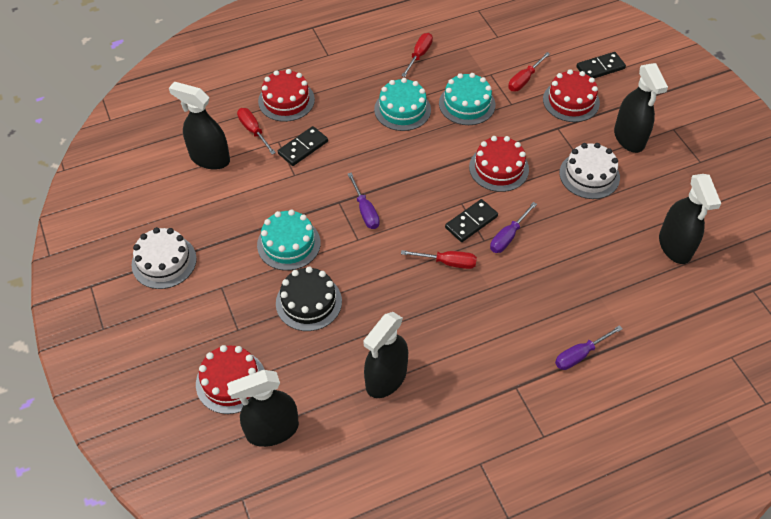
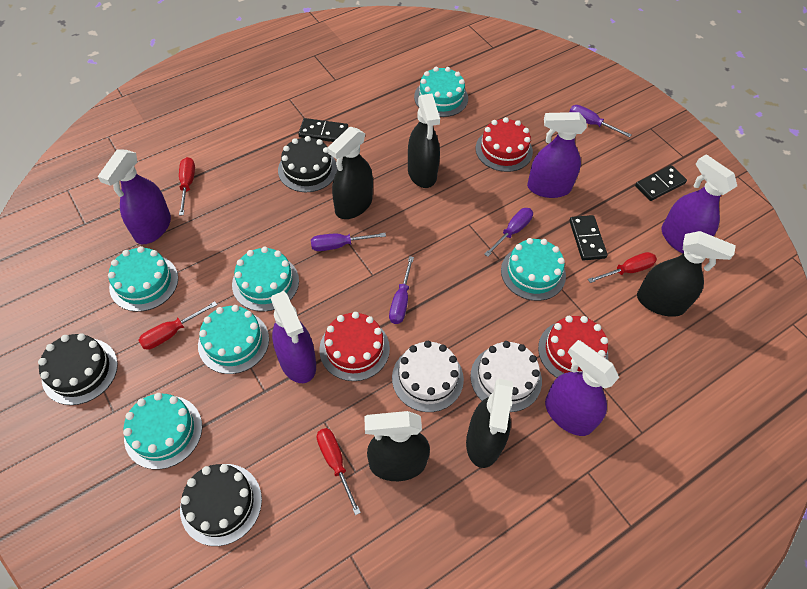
black cake: [276,267,342,331] = 1 -> [38,333,118,405] [180,464,262,546] [278,136,337,192] = 3
purple screwdriver: [348,173,380,229] [490,202,537,253] [555,325,623,370] = 3 -> [311,233,386,251] [389,256,414,324] [484,208,533,257] [569,105,631,137] = 4
purple spray bottle: none = 0 -> [98,149,171,244] [271,291,316,383] [527,112,587,198] [545,340,619,436] [662,154,737,253] = 5
red cake: [196,345,265,414] [258,69,315,122] [469,136,529,192] [543,69,600,122] = 4 -> [319,312,390,381] [476,117,533,172] [538,316,608,378] = 3
turquoise cake: [257,210,321,271] [374,78,431,131] [439,73,495,125] = 3 -> [108,246,178,312] [123,393,202,469] [198,305,269,374] [232,247,299,312] [414,67,468,117] [501,238,566,301] = 6

